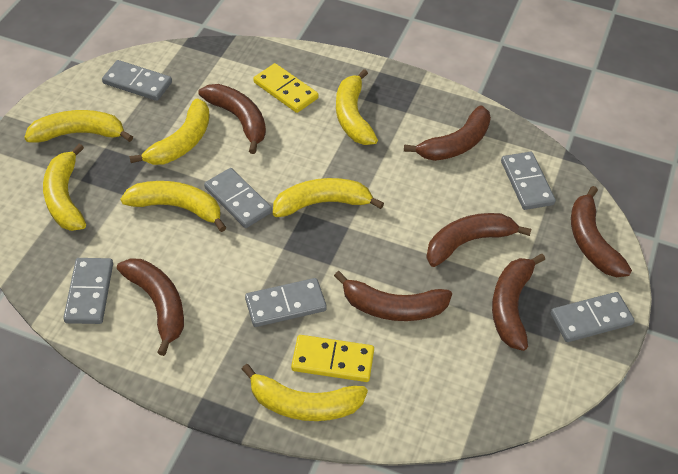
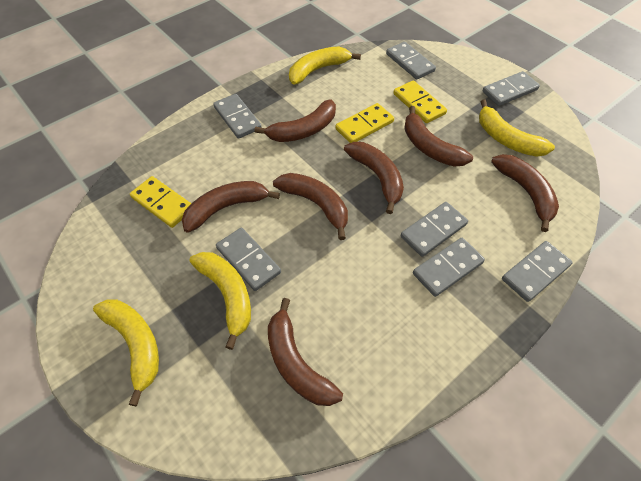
grey domino: [63,258,113,324] [102,60,172,101] [204,168,272,228] [245,278,327,327] [501,152,556,210] [551,292,635,342] = 6 -> [213,94,262,139] [216,228,281,291] [386,42,436,79] [401,202,468,257] [413,238,485,297] [483,71,540,106] [502,241,573,302] = 7
yellow banana: [24,110,133,143] [43,144,86,231] [120,181,226,232] [129,98,210,165] [242,364,368,421] [273,178,384,217] [336,69,378,145] = 7 -> [93,300,159,406] [189,252,251,350] [289,46,361,85] [479,99,555,157] = 4
yellow domino: [253,63,319,113] [291,335,374,382] = 2 -> [130,176,192,228] [335,103,394,143] [393,80,447,123] = 3

